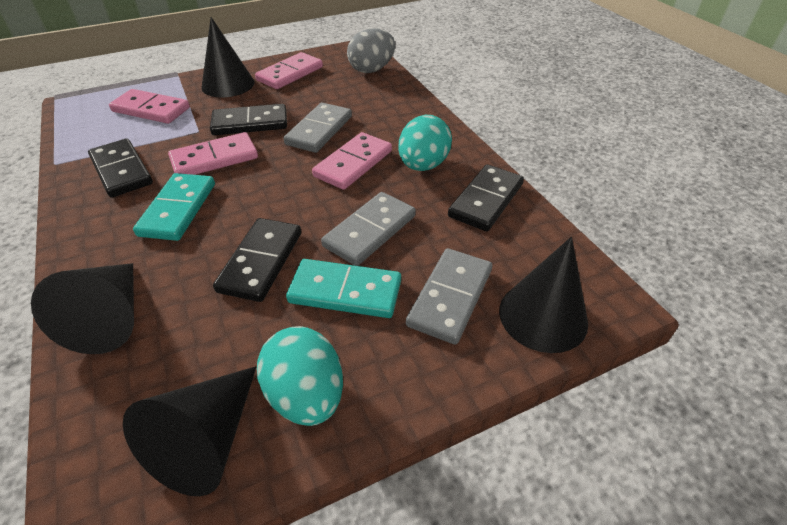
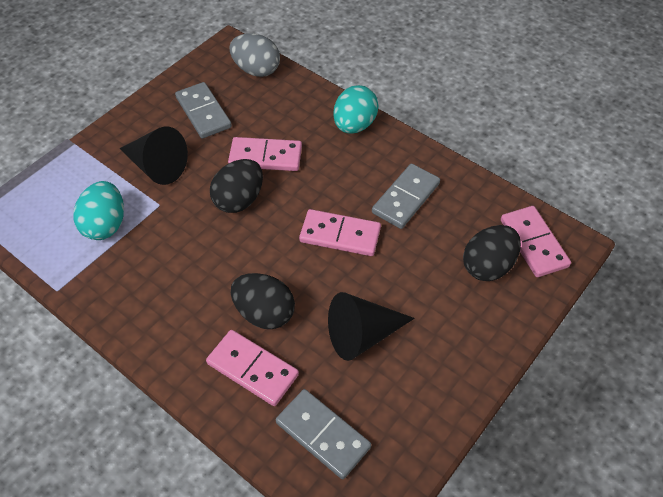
black cone: [31,263,134,354] [123,366,256,496] [201,17,254,97] [499,237,588,353] = 4 -> [120,127,188,185] [328,292,415,361] = 2
black domino: [88,138,153,198] [210,104,287,135] [213,218,301,302] [448,164,524,231] = 4 -> none = 0
black egg: none = 0 -> [210,159,263,213] [231,273,295,329] [463,225,521,281] = 3
turquoise domino: [133,173,215,241] [286,259,401,318] = 2 -> none = 0

